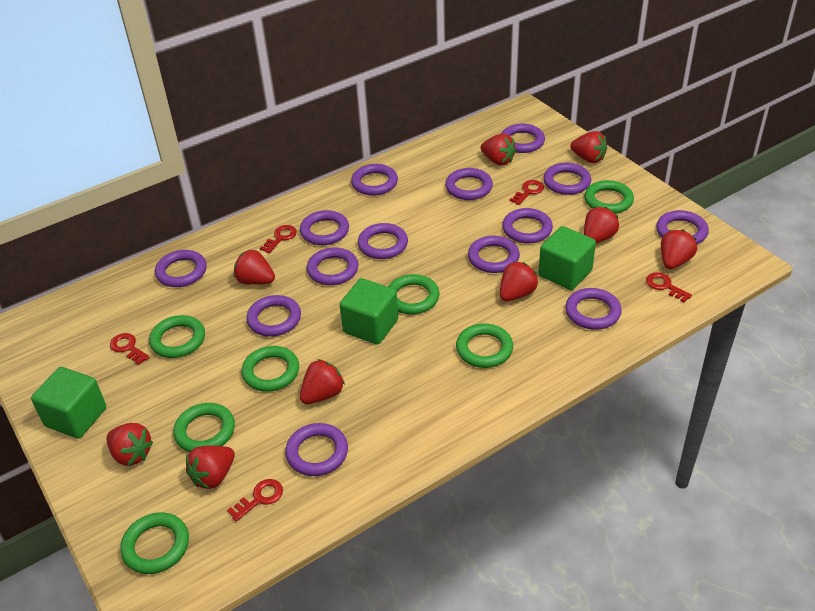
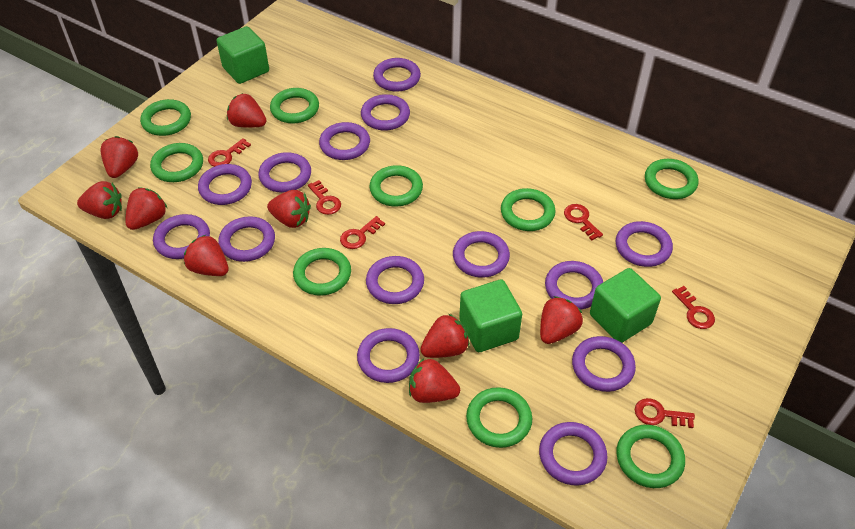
green ring: [120,512,189,574] [149,315,205,358] [173,403,235,452] [241,346,299,392] [388,274,439,314] [456,324,513,368] [584,180,634,214] = 7 -> [140,99,191,136] [150,143,203,182] [270,88,319,123] [293,248,351,296] [370,165,423,207] [466,387,532,448] [501,188,556,231] [616,425,685,488] [645,159,699,199] = 9
red key: [110,333,150,365] [227,479,283,521] [260,225,297,253] [510,180,544,205] [646,272,692,302] = 5 -> [208,138,251,167] [308,180,341,215] [340,216,385,249] [564,204,603,240] [635,398,695,428] [672,286,715,329] = 6

